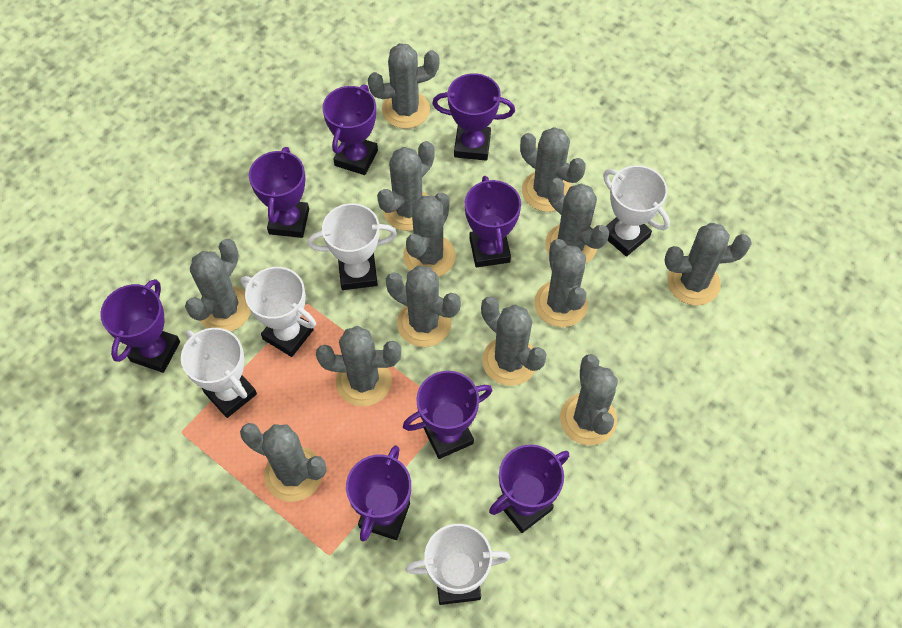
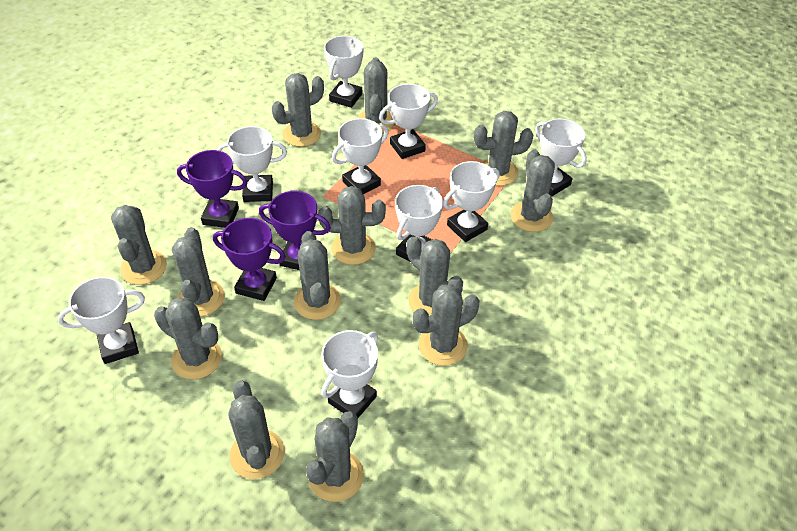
purple trophy: [100,279,180,373] [249,147,309,238] [322,84,378,175] [346,445,411,541] [403,371,492,459] [432,73,515,160] [465,176,521,267] [489,444,569,533] = 8 -> [177,150,247,228] [213,218,286,301] [259,191,331,270] = 3
white trophy: [181,328,257,418] [241,267,316,357] [308,203,397,290] [405,524,510,605] [603,165,670,257] = 5 -> [58,277,145,364] [217,126,287,202] [321,330,378,418] [324,36,364,108] [332,118,388,194] [379,84,438,159] [395,185,443,262] [443,161,500,242] [535,118,587,196] = 9

